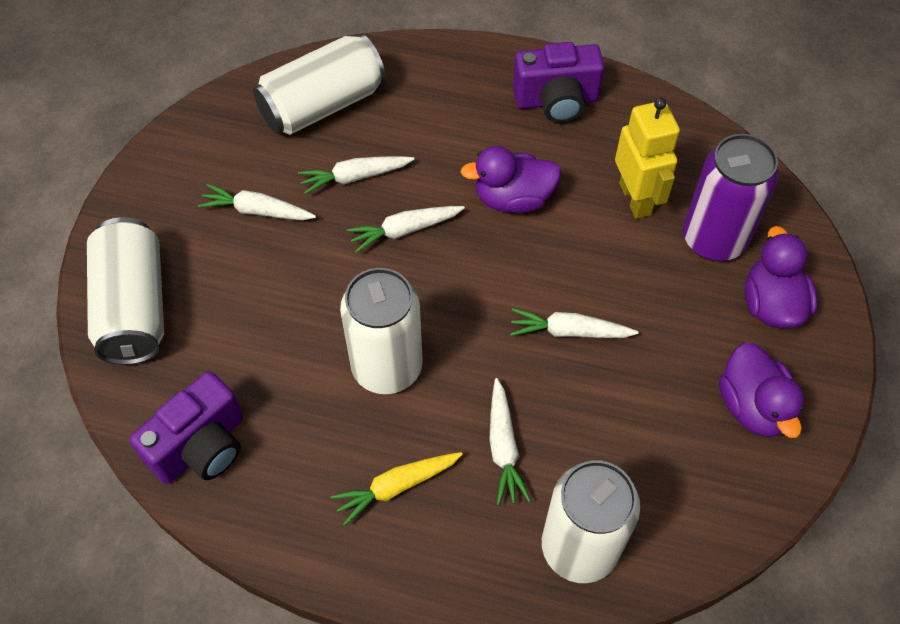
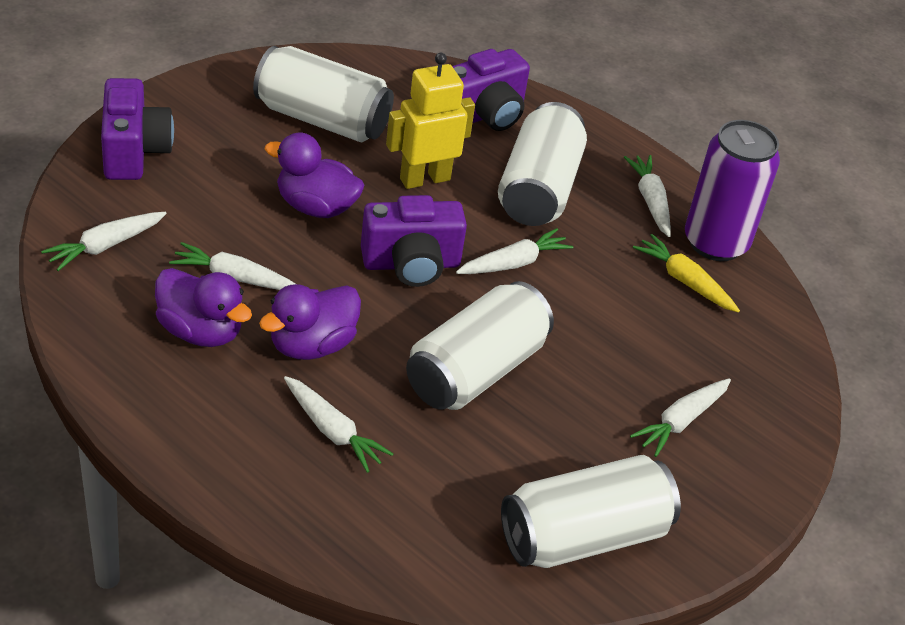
purple camera: [129,372,243,484] [513,42,605,123] = 2 -> [101,78,174,180] [361,195,467,287] [452,49,530,131] = 3
white carrot: [198,184,316,220] [298,156,415,195] [347,206,465,253] [489,378,531,505] [510,308,638,338] = 5 -> [41,212,167,271] [169,242,295,290] [284,376,394,473] [456,228,573,274] [624,155,671,237] [630,378,731,457] = 6

